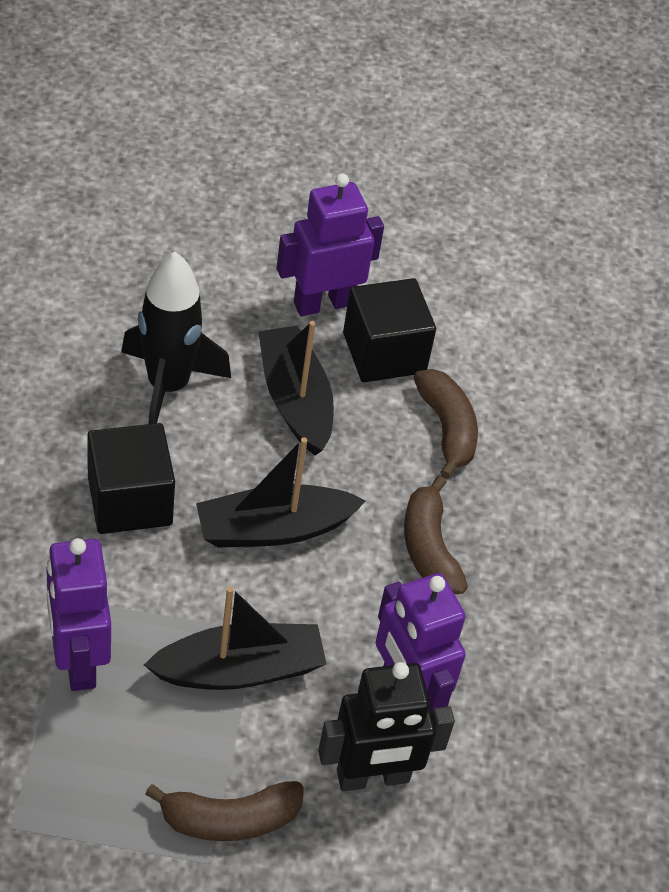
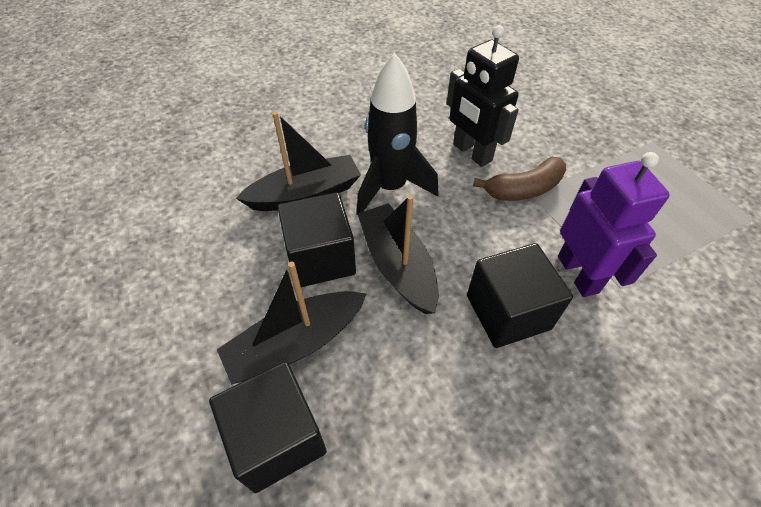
black cube: [87,423,175,534] [343,278,436,382] = 2 -> [209,362,327,493] [278,192,356,287] [467,243,573,348] = 3
brown banana: [145,781,304,841] [404,475,468,594] [413,369,478,479] = 3 -> [473,157,566,201] = 1
purple robot: [46,538,111,691] [277,173,384,316] [376,573,466,712] = 3 -> [558,152,670,297] = 1

